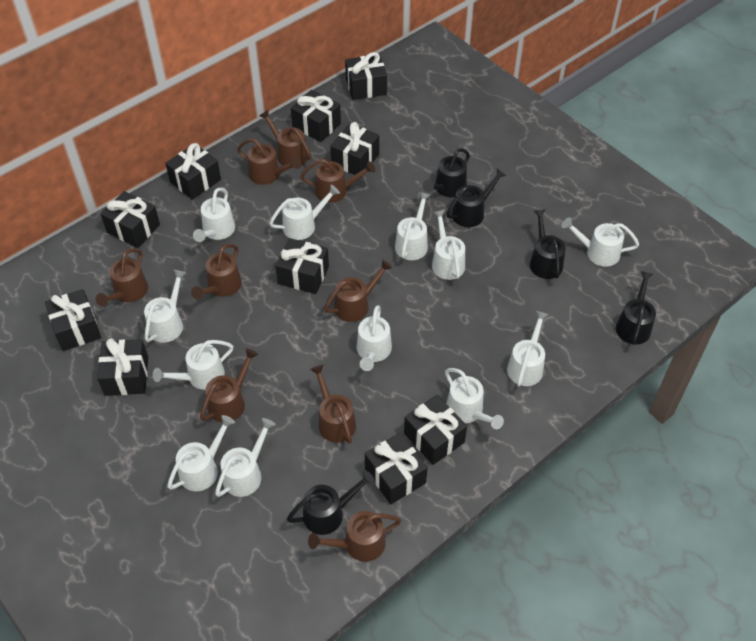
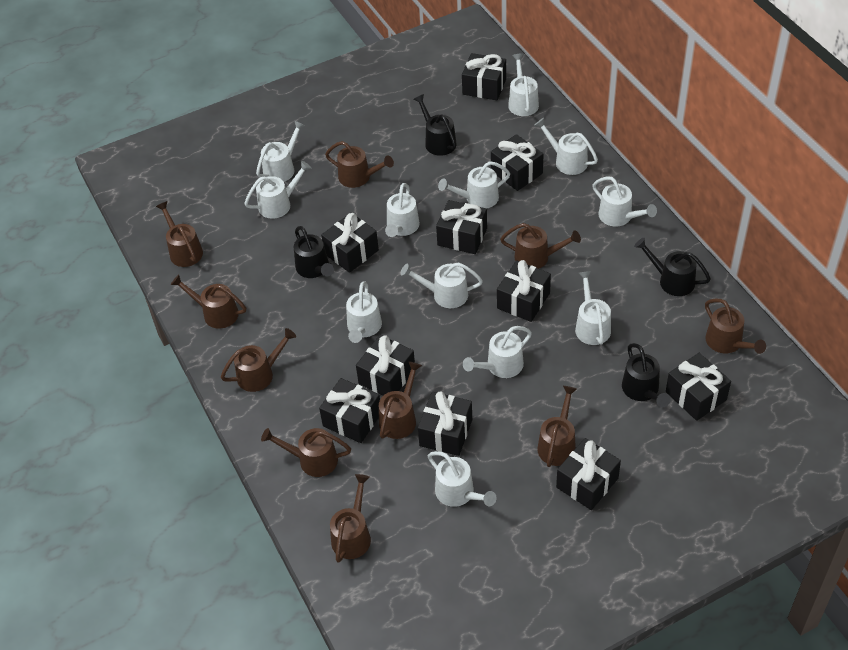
black watering can: [287,471,375,535] [423,148,470,197] [447,168,507,227] [530,209,566,279] [616,271,656,345] = 5 -> [294,226,334,278] [414,94,456,156] [622,343,670,407] [634,238,711,296] = 4
brown watering can: [96,248,148,307] [191,244,242,300] [200,348,259,423] [237,138,301,185] [259,109,312,168] [300,159,375,203] [308,511,401,562] [310,365,356,444] [324,259,392,322] = 9 -> [156,201,203,267] [171,275,246,329] [221,328,296,392] [261,428,351,477] [325,141,394,188] [330,474,371,563] [379,361,422,439] [500,223,581,269] [537,386,577,467] [705,299,766,354] = 10

